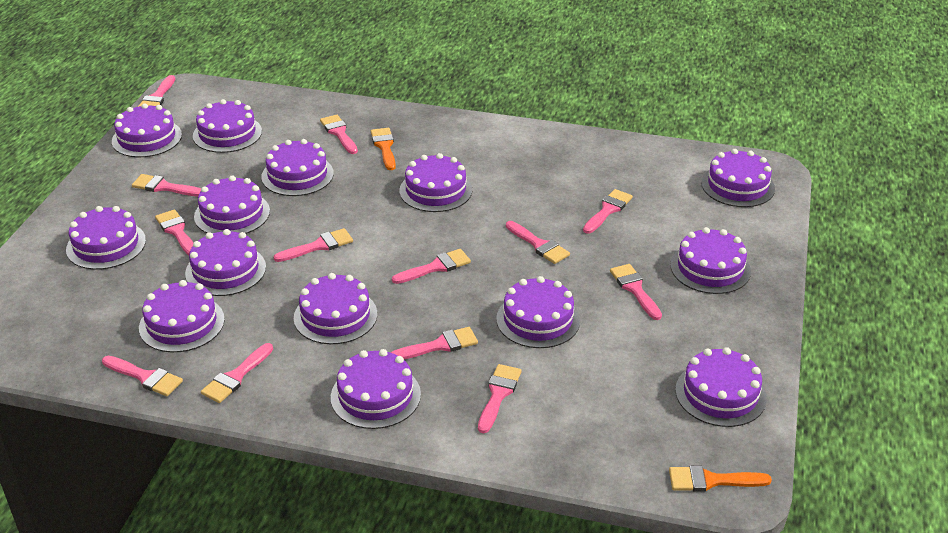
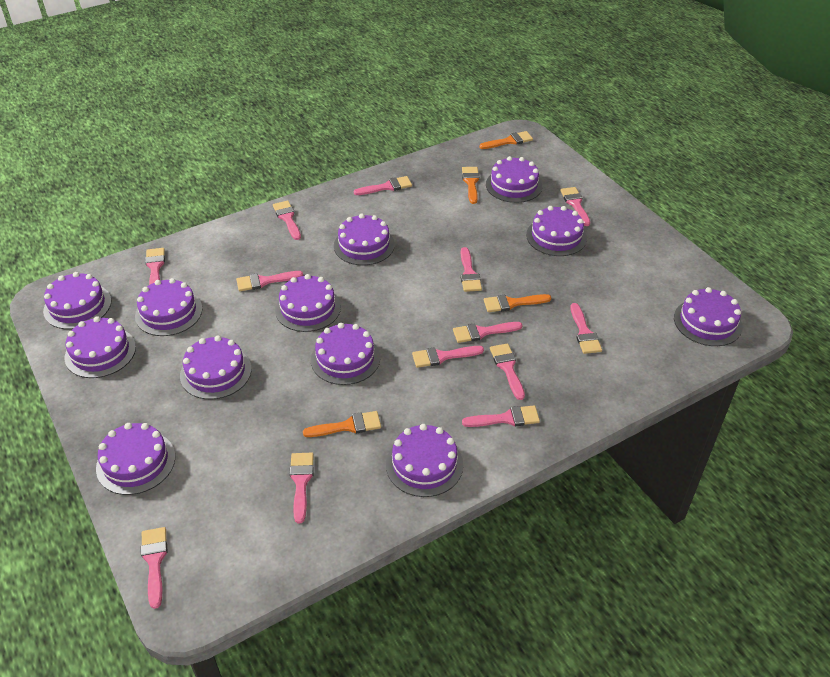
orange brush: [371,128,396,170] [669,466,772,492] = 2 -> [303,411,381,437] [462,167,479,204] [479,131,533,149] [484,294,551,312] = 4
purple cake: [66,206,146,270] [112,103,182,157] [139,280,225,352] [185,229,266,296] [193,99,262,153] [194,176,270,234] [261,139,334,196] [294,273,377,344] [331,349,421,429] [399,153,472,212] [496,276,580,348] [670,227,751,294] [675,347,767,427] [701,149,775,207] = 14 -> [43,272,111,329] [65,316,136,378] [96,423,175,495] [135,278,202,336] [180,336,251,400] [275,274,341,332] [311,323,380,385] [334,214,395,265] [386,424,463,497] [486,156,542,203] [526,206,587,256] [674,287,743,346] = 12

